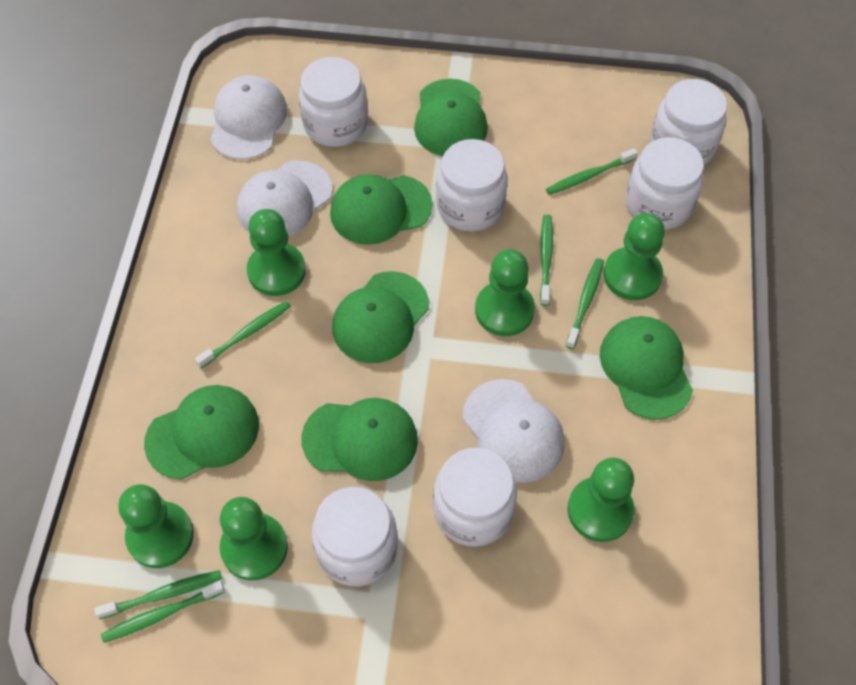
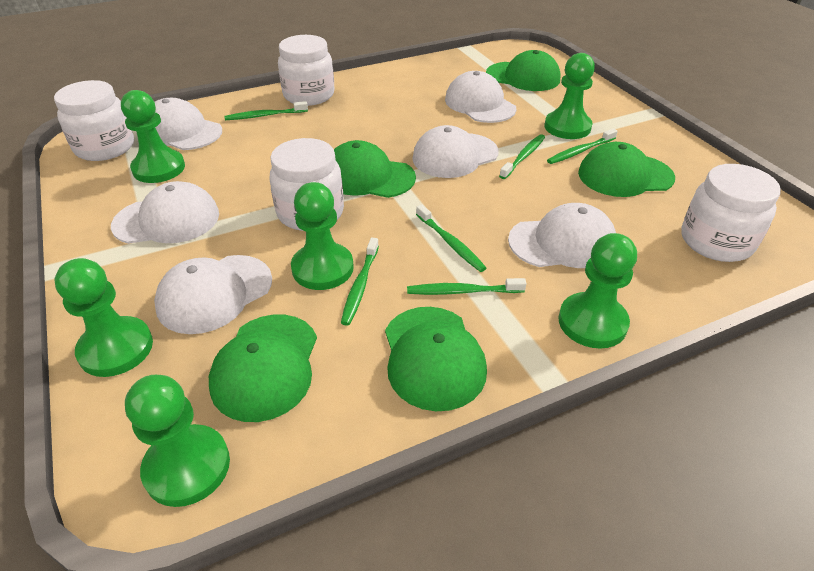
green cap: [144,385,259,480] [301,398,418,481] [330,174,433,245] [332,271,429,363] [414,79,488,156] [600,316,693,420] = 6 -> [209,314,317,422] [334,140,416,198] [385,307,487,411] [486,50,561,91] [578,142,675,197] = 5
white cap: [210,75,287,159] [237,160,332,237] [463,379,565,483] = 3 -> [111,181,219,244] [154,255,272,334] [155,98,222,150] [412,125,499,178] [445,71,516,123] [508,203,616,268] = 6
white jar: [299,57,368,147] [312,487,398,586] [433,447,517,547] [436,139,508,231] [626,137,704,229] [651,79,727,165] = 6 -> [54,80,134,161] [269,138,344,231] [278,35,334,106] [681,164,781,262] = 4

